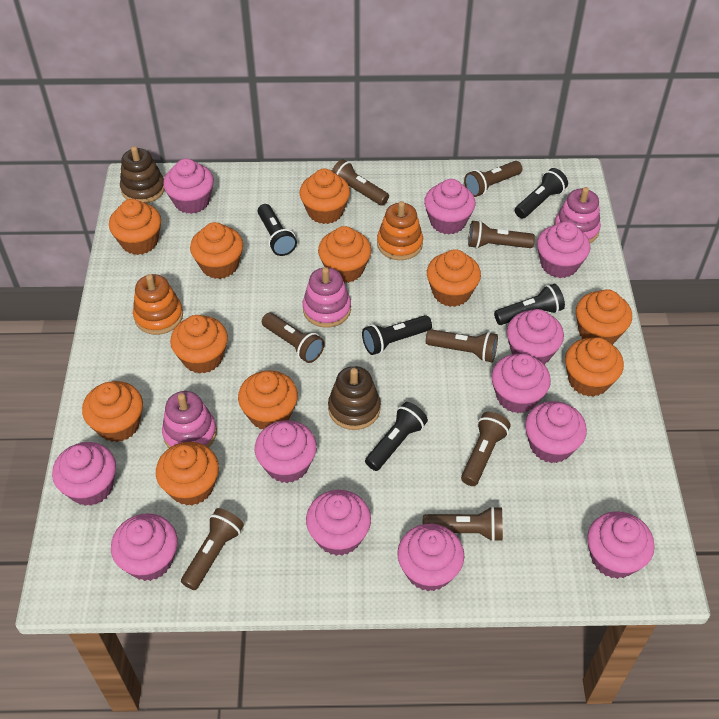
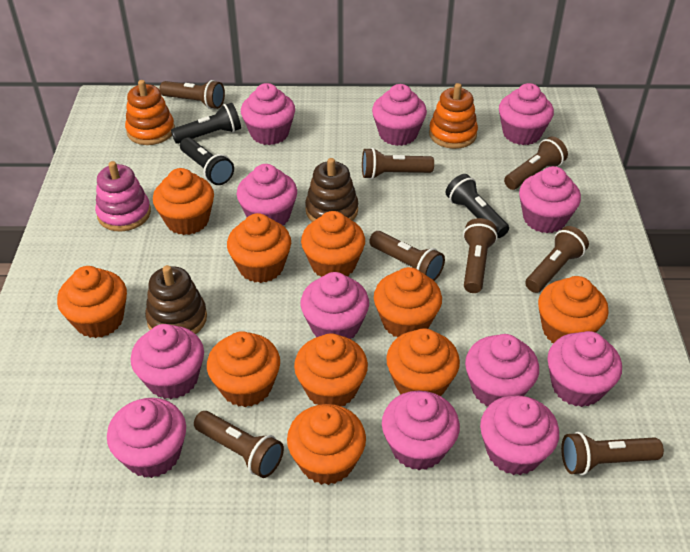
black flashlight: [257,204,297,256] [362,315,432,355] [365,402,428,471] [494,284,565,325] [515,168,568,219] = 5 -> [171,103,241,144] [180,137,234,185] [446,174,509,238] = 3
orange cupcake: [82,381,143,442] [109,199,161,255] [156,442,219,506] [170,315,228,374] [190,222,243,279] [238,371,298,429] [299,169,350,224] [318,226,371,283] [427,249,481,307] [565,337,624,397] [576,289,632,344] = 11 -> [57,266,127,338] [153,168,214,235] [207,331,280,407] [227,213,291,283] [287,404,366,485] [294,333,368,406] [301,211,365,277] [374,267,442,337] [386,328,460,396] [538,276,609,343] = 10
pink stacking toy: [162,391,217,448] [303,267,351,328] [554,187,601,243] = 3 -> [95,161,151,232] = 1

